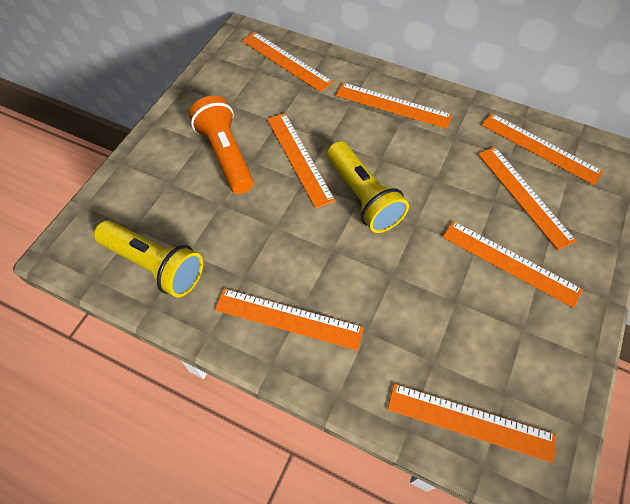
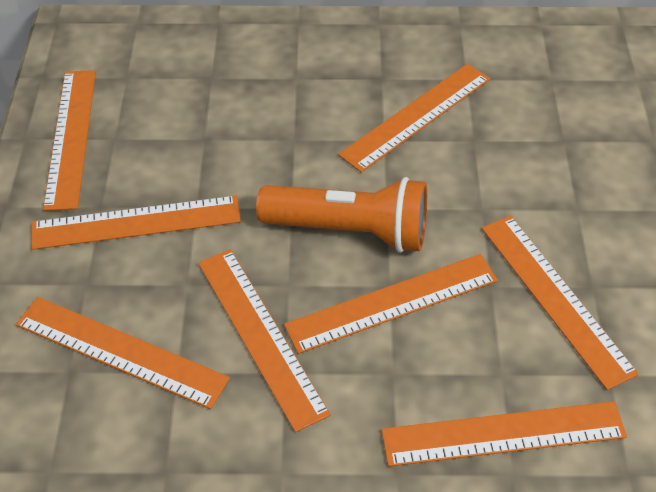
yellow flashlight: [94,220,203,297] [327,141,409,233] = 2 -> none = 0

